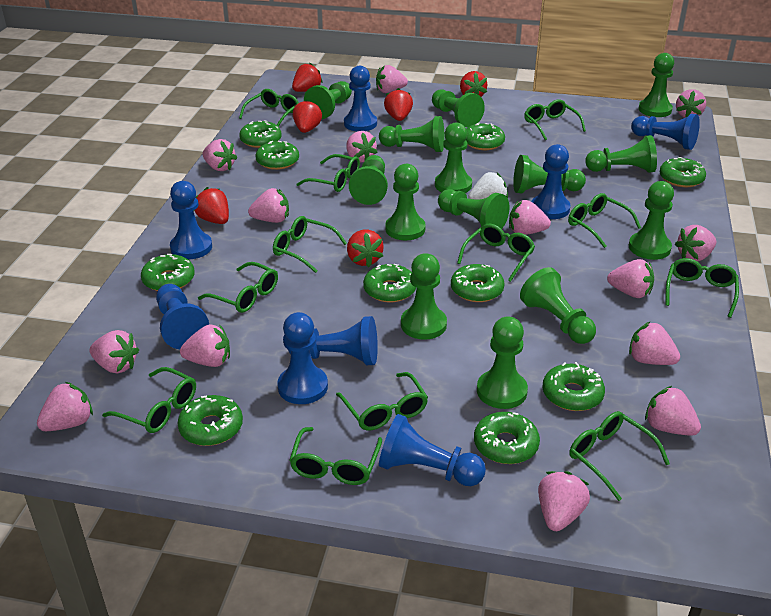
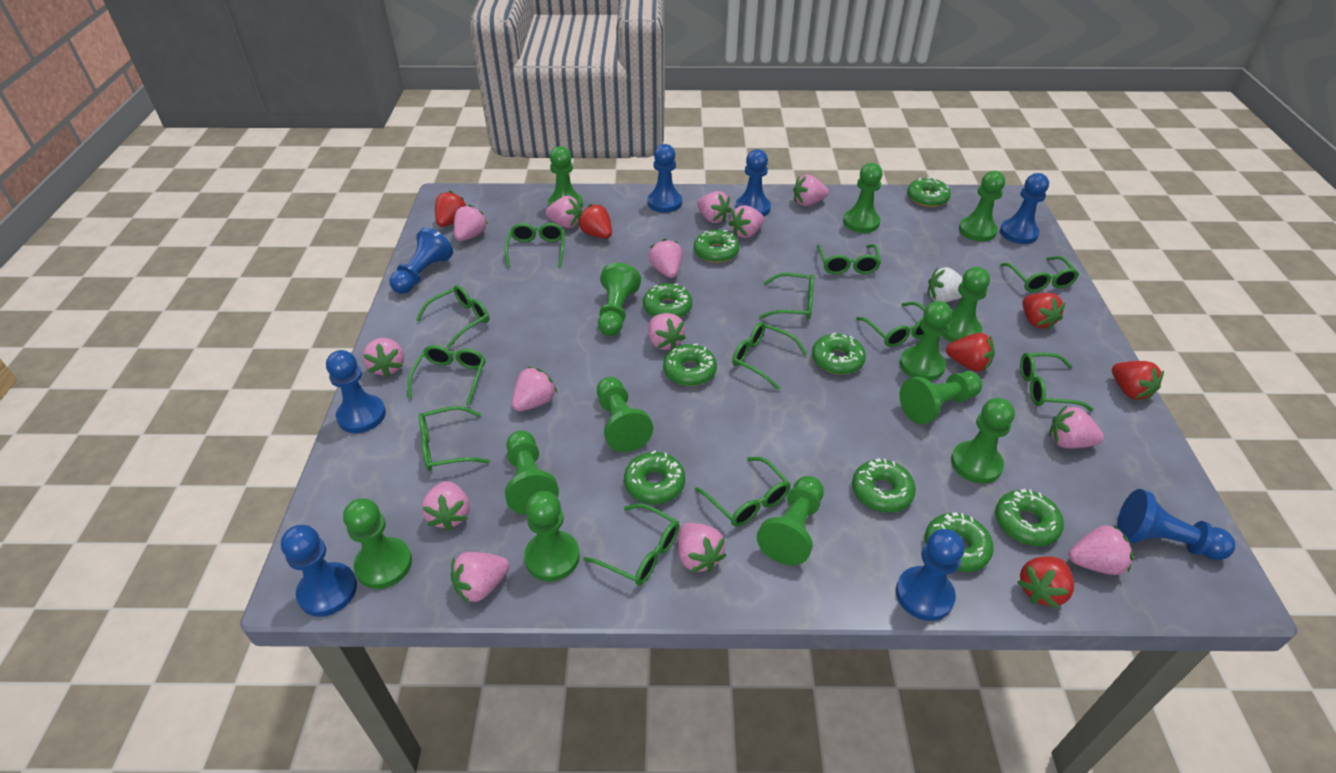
green donut: [141,254,195,291] [178,395,243,446] [239,120,282,148] [256,141,299,170] [363,264,416,303] [451,264,504,302] [466,123,505,150] [474,412,540,464] [542,362,605,411] [660,157,706,187] = 10 -> [624,451,685,504] [643,283,692,318] [663,344,717,386] [694,230,739,263] [812,333,866,375] [852,458,916,513] [907,178,951,207] [925,512,994,572] [995,489,1064,546] = 9
green pawn: [304,81,352,119] [349,155,388,205] [379,116,445,152] [385,164,426,240] [401,253,447,340] [432,89,485,127] [435,122,472,193] [438,189,510,229] [477,316,528,409] [513,155,586,193] [520,267,596,344] [585,135,657,173] [629,181,674,260] [638,53,674,117] = 14 -> [343,498,412,589] [505,431,559,515] [524,491,580,581] [548,146,583,209] [597,377,653,452] [598,263,641,336] [757,476,824,565] [843,163,882,233] [900,301,952,381] [900,371,982,424] [942,267,990,342] [951,398,1015,484] [959,171,1005,242] = 13

